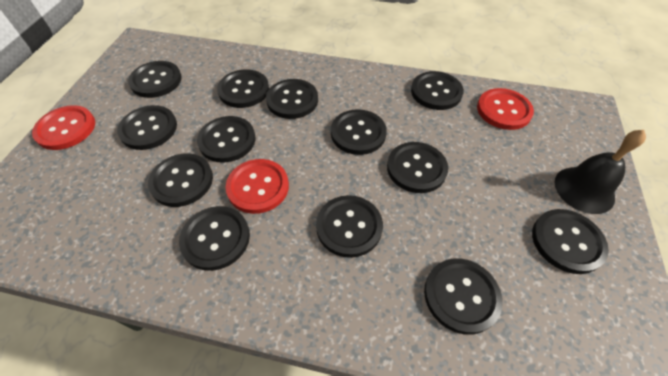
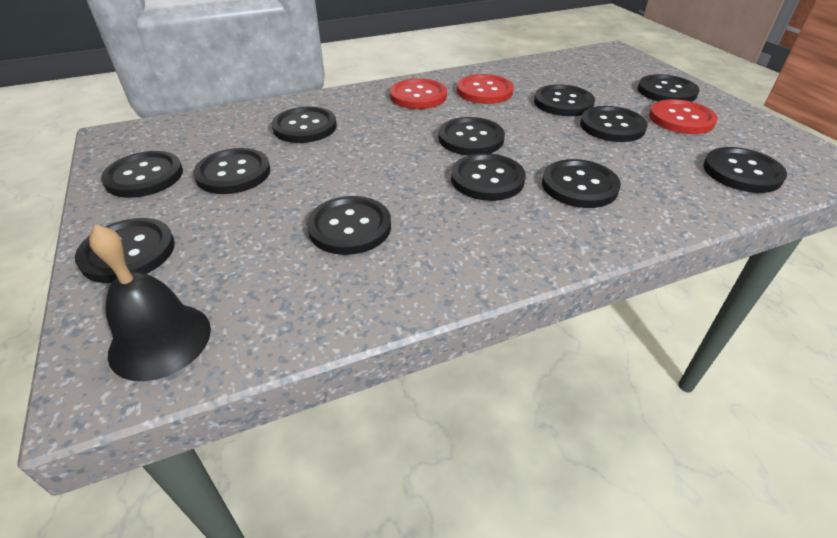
black button: [117,105,177,150] [128,61,182,98] [148,153,213,207] [179,206,250,271] [197,116,256,163] [217,70,269,108] [266,79,318,119] [316,195,383,258] [331,109,387,155] [387,142,448,193] [411,71,464,110] [424,258,503,335] [532,209,609,274] = 13 -> [75,218,175,283] [101,151,183,198] [193,148,271,194] [272,106,337,143] [307,196,391,255] [438,117,505,155] [451,153,526,201] [534,84,595,116] [542,159,621,208] [580,106,648,142] [637,74,699,102] [703,147,787,193] = 12

